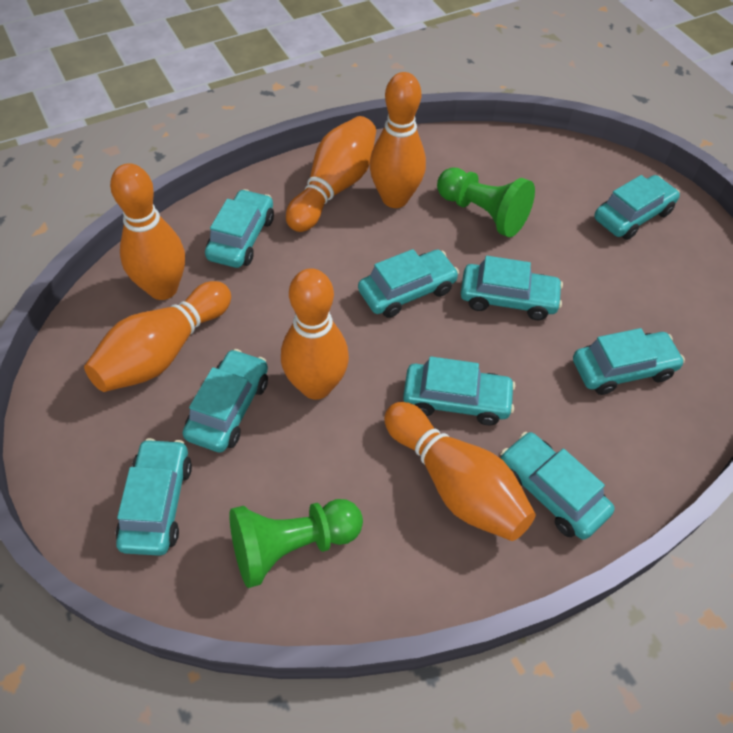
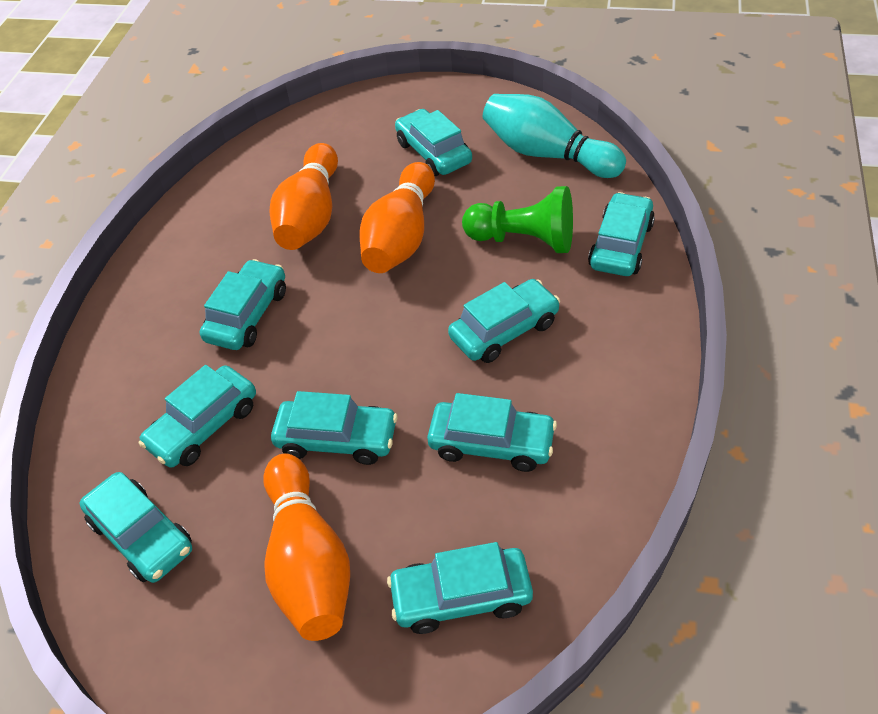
green pawn: [229,499,363,588] [437,168,535,237] = 2 -> [462,186,573,253] = 1
orange bowling pin: [84,281,231,392] [110,164,185,300] [281,268,349,400] [286,116,376,232] [370,72,426,208] [384,402,536,541] = 6 -> [263,454,350,641] [269,143,338,250] [360,162,435,273] = 3
turquoise bowling pin: none = 0 -> [483,94,626,178] = 1

